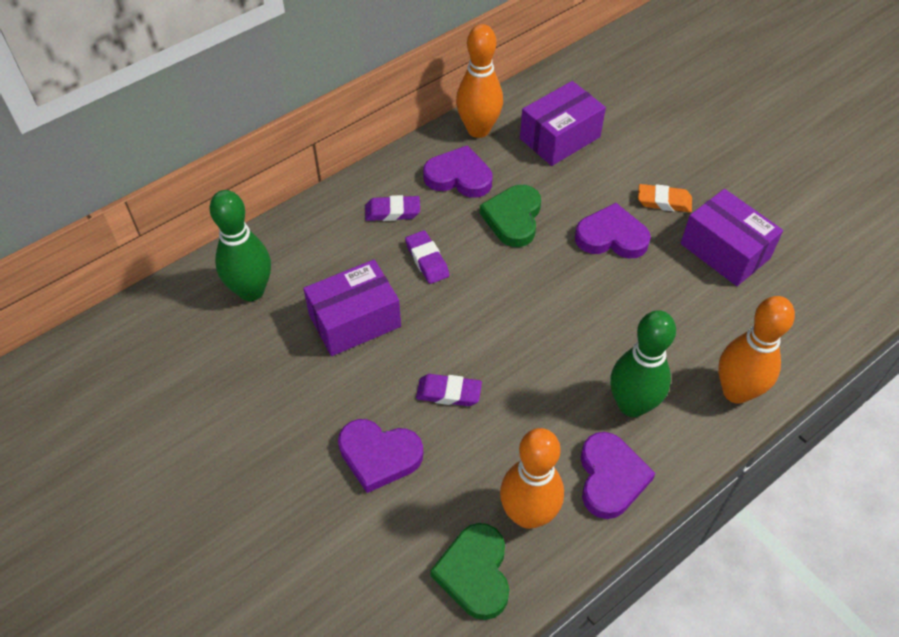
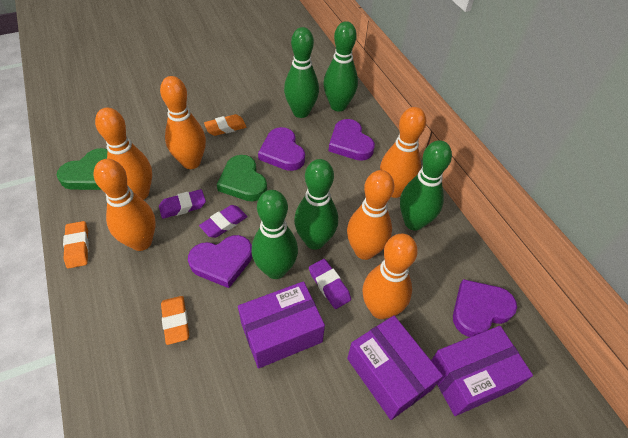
green bowling pin: [209,190,271,301] [610,310,676,417] = 2 -> [252,190,298,279] [284,27,319,118] [294,159,338,249] [323,21,358,112] [400,140,452,231] = 5
orange bowling pin: [456,24,503,138] [500,428,564,529] [718,296,795,404] = 3 -> [94,159,156,251] [95,108,152,200] [160,76,206,169] [347,170,395,260] [363,234,418,319] [380,107,426,198] = 6
orange eraser: [638,184,692,212] = 1 -> [63,221,89,269] [161,296,189,345] [204,114,247,136] = 3

